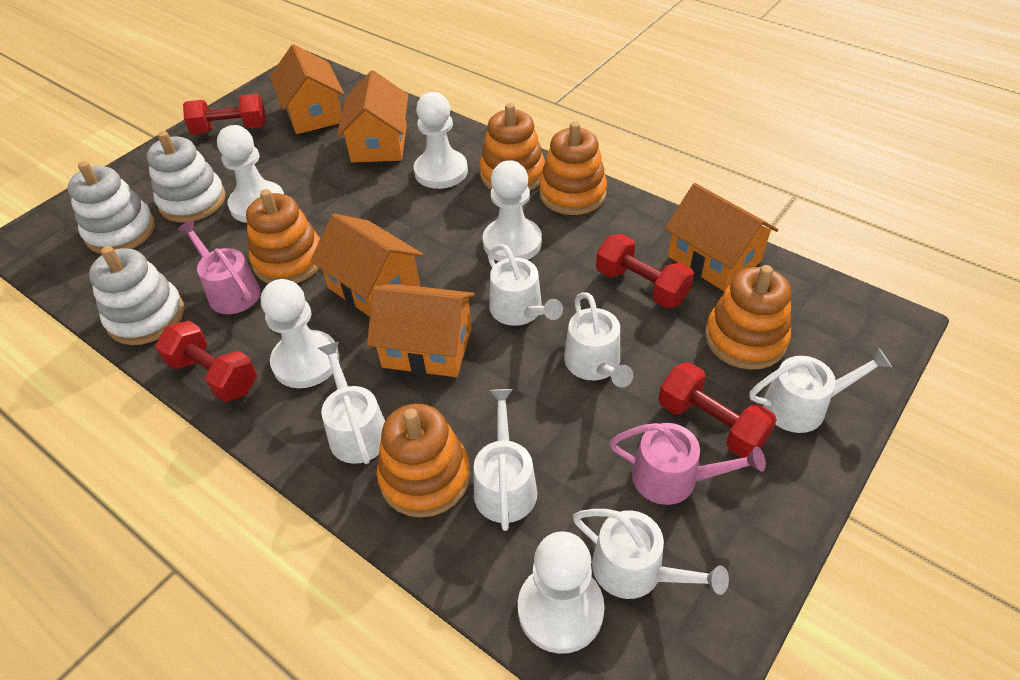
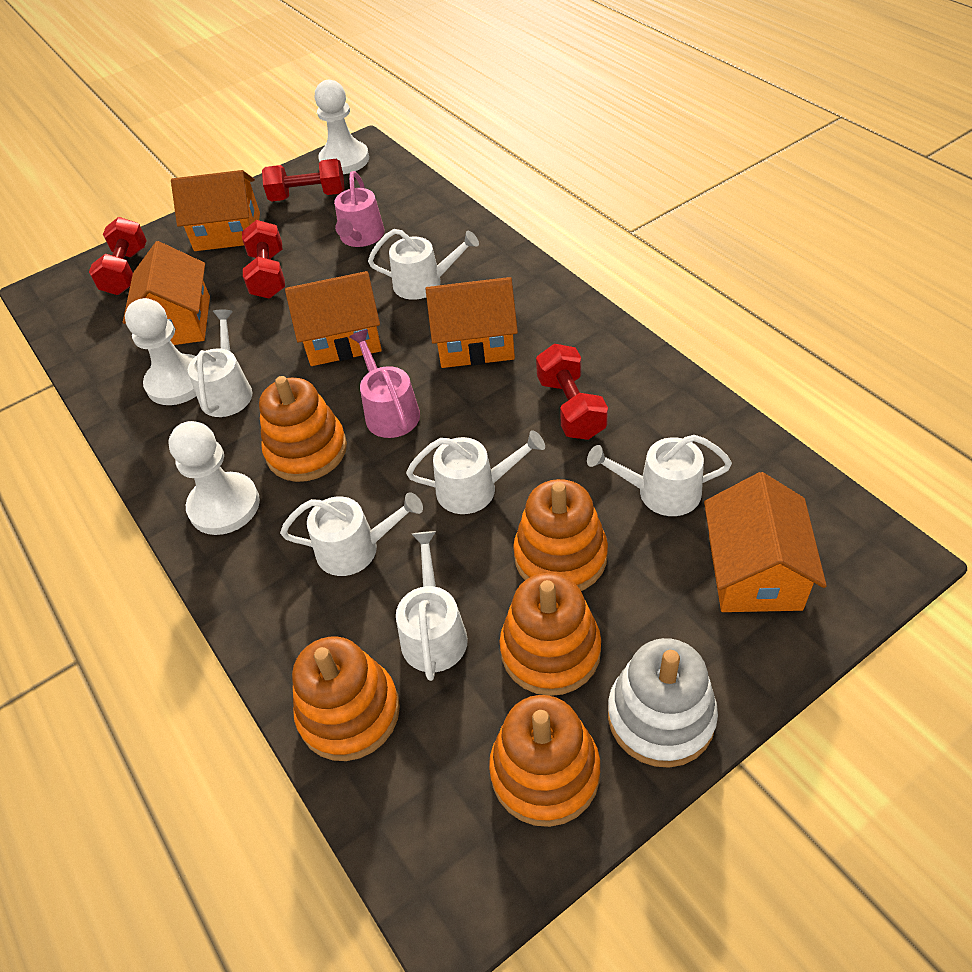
white pawn: [217,125,284,223] [261,279,340,388] [414,92,468,189] [483,160,542,261] [518,531,605,654] = 5 -> [125,298,196,405] [168,421,260,535] [315,80,369,174] = 3
white stacking toy: [68,161,155,254] [89,246,184,345] [147,131,226,222] = 3 -> [608,638,718,768] = 1

